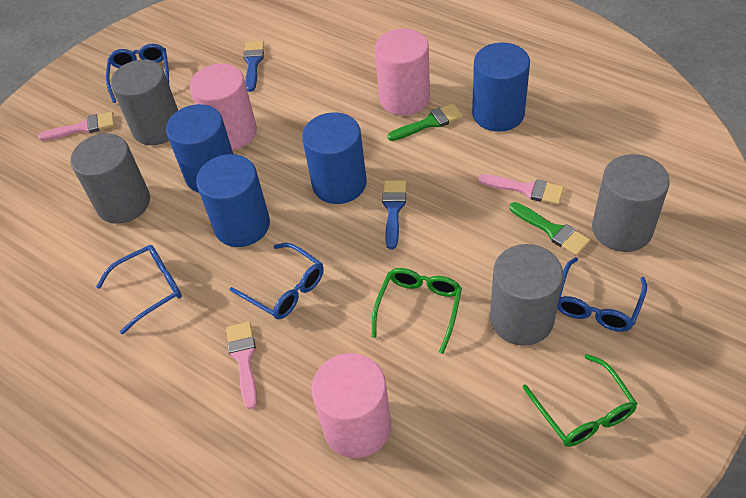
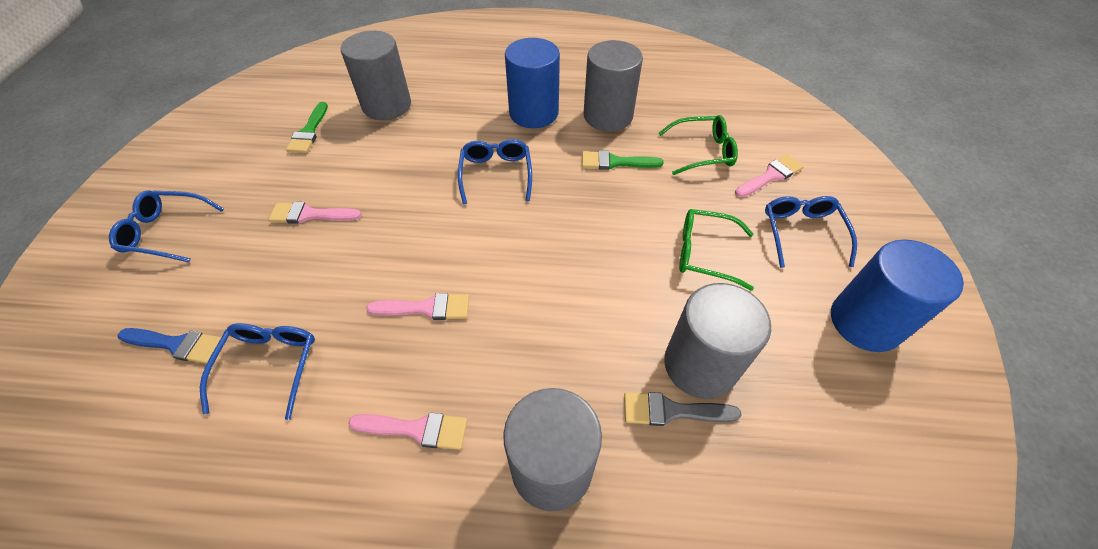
blue brush: [243,41,264,92] [382,180,406,249] = 2 -> [118,328,221,364] = 1
blue cylinder: [166,104,233,193] [196,154,270,247] [302,112,367,204] [472,43,530,132] = 4 -> [505,38,560,128] [831,240,964,352] = 2
grey brush: none = 0 -> [624,392,742,426] = 1
pink brush: [38,112,115,141] [226,322,257,409] [478,174,564,205] = 3 -> [268,202,362,224] [348,412,467,450] [366,293,469,320] [735,154,804,197] = 4
pink cylinder: [190,64,257,150] [311,353,391,458] [375,29,430,115] = 3 -> none = 0

